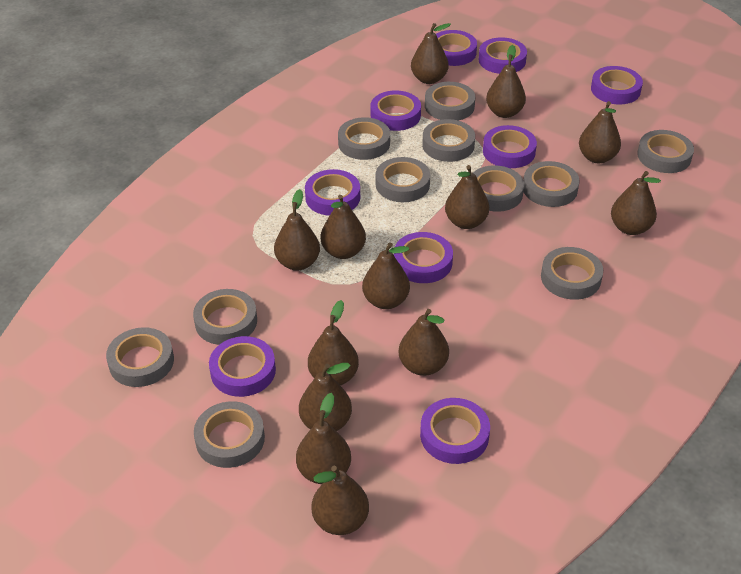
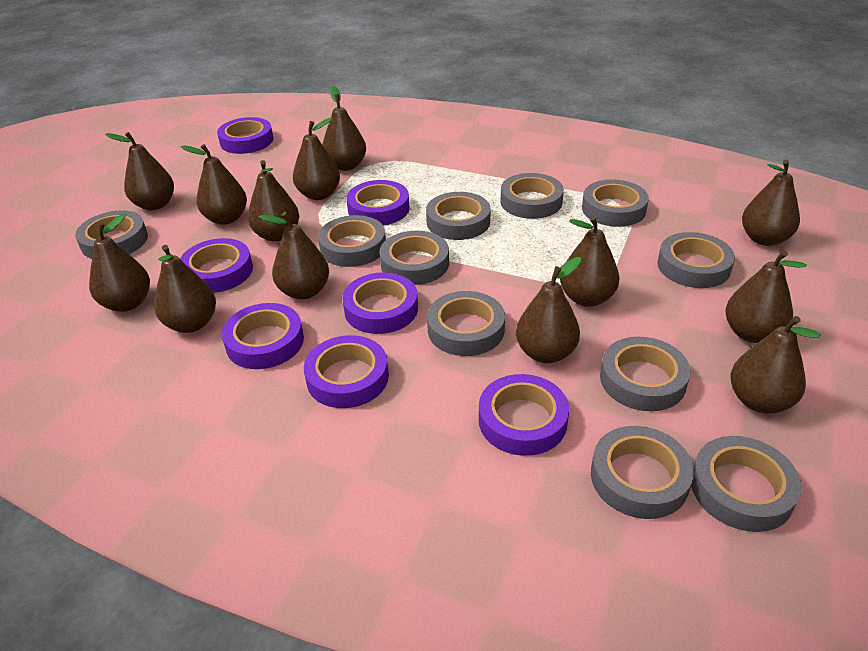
purple tape: [209,336,276,397] [305,169,360,216] [370,91,421,131] [394,232,453,283] [420,398,490,464] [436,30,477,66] [479,37,527,74] [483,125,537,168] [591,66,643,104] = 9 -> [180,238,253,293] [217,117,273,154] [222,303,304,369] [304,335,389,408] [342,272,418,334] [346,180,410,225] [479,374,569,456] = 7

